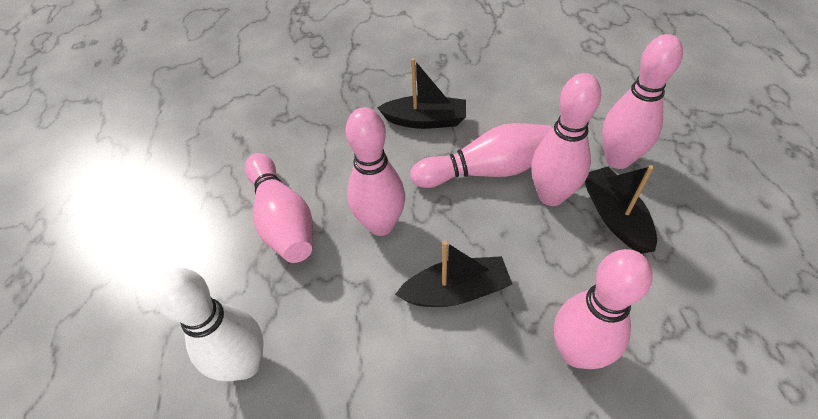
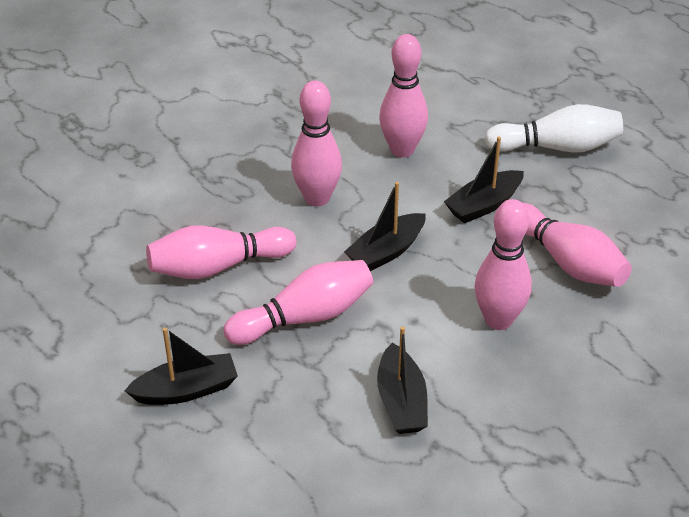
black boat: [377,58,466,129] [395,241,512,307] [585,165,657,254] = 3 -> [124,327,238,405] [344,182,426,271] [377,327,428,434] [444,136,524,223] = 4

